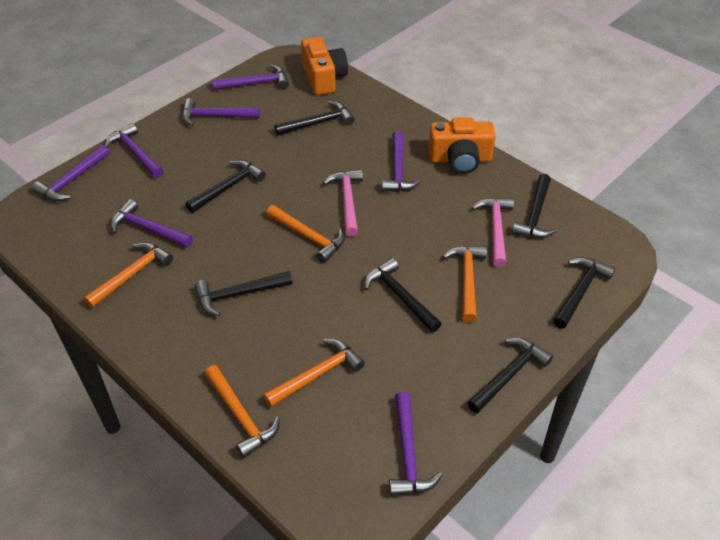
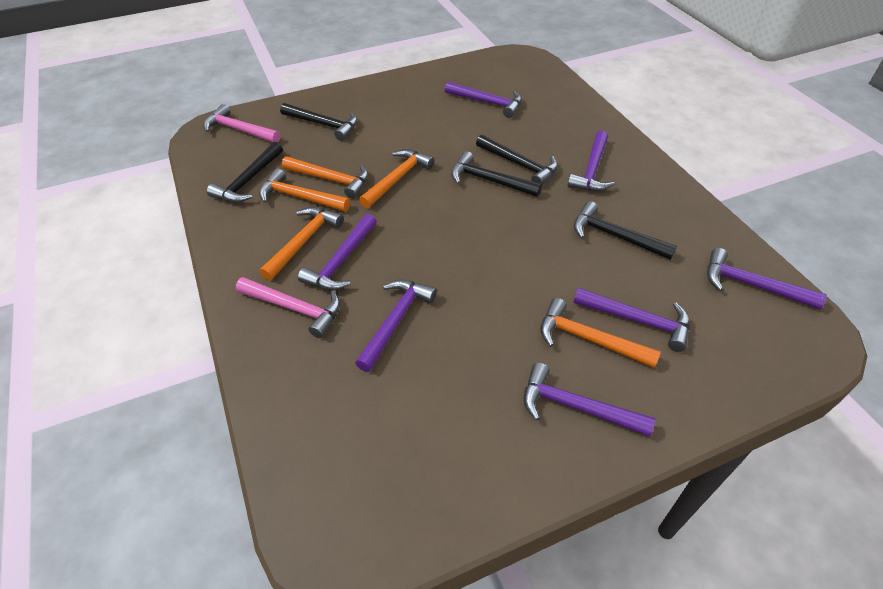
black hammer: [186,160,266,213] [195,271,293,316] [274,101,355,136] [365,258,442,332] [467,337,553,414] [512,174,556,238] [553,257,615,329] = 7 -> [207,142,283,203] [280,103,358,141] [451,151,542,197] [476,134,558,185] [574,201,677,260] = 5
orange camera: [301,36,348,95] [428,117,496,174] = 2 -> none = 0

